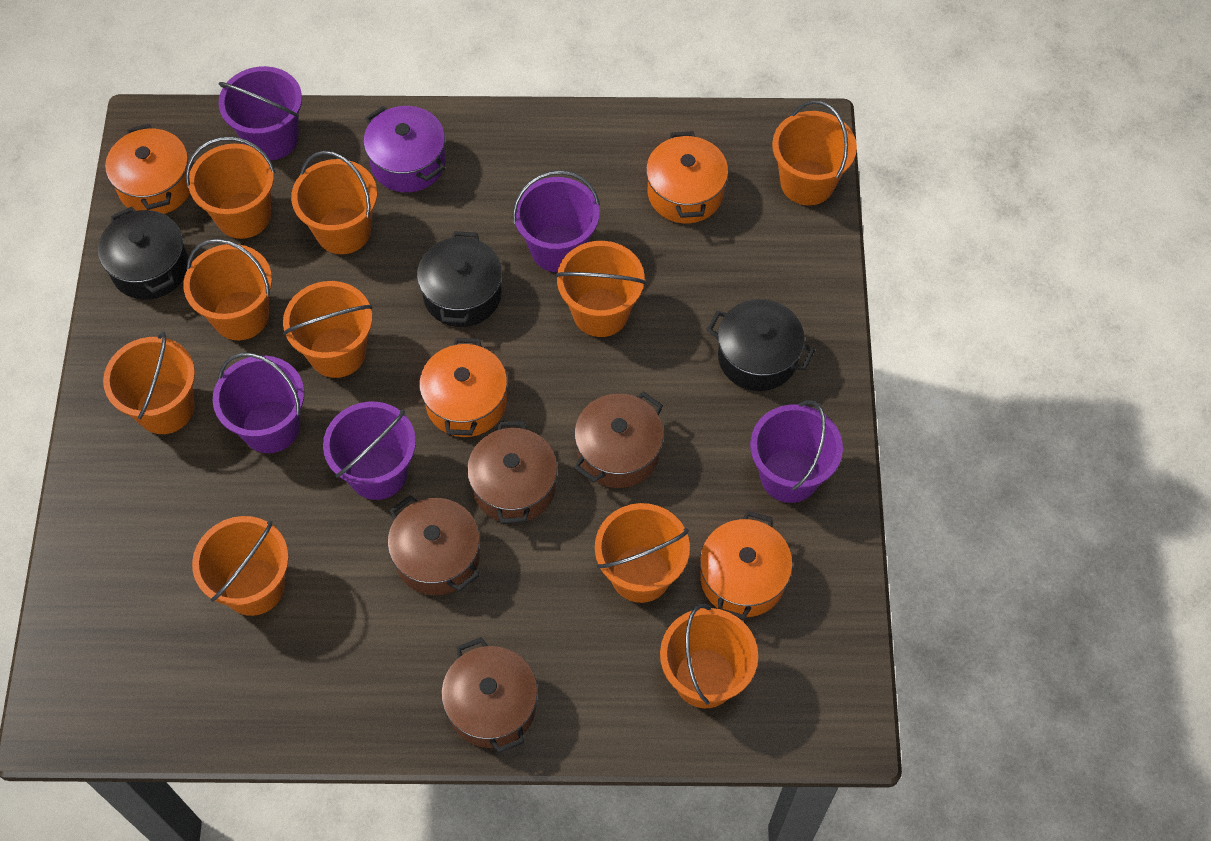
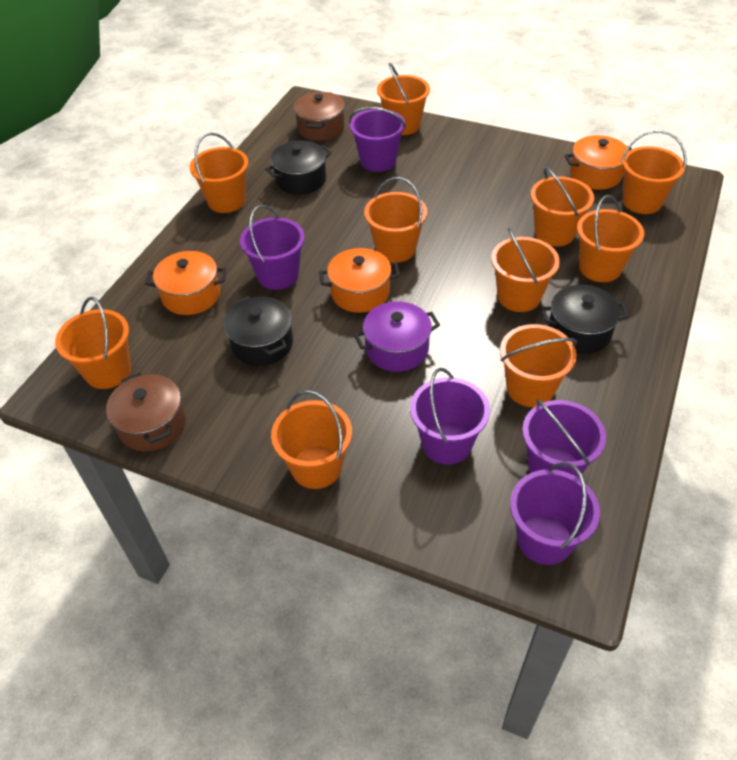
brown pot: [388,495,480,595] [441,637,538,753] [467,421,557,523] [574,391,664,488] = 4 -> [106,372,186,451] [294,92,345,141] = 2
orange pot: [105,124,191,214] [419,338,507,437] [646,131,728,224] [700,511,793,620] = 4 -> [145,251,226,315] [319,248,400,313] [564,135,632,190] = 3

